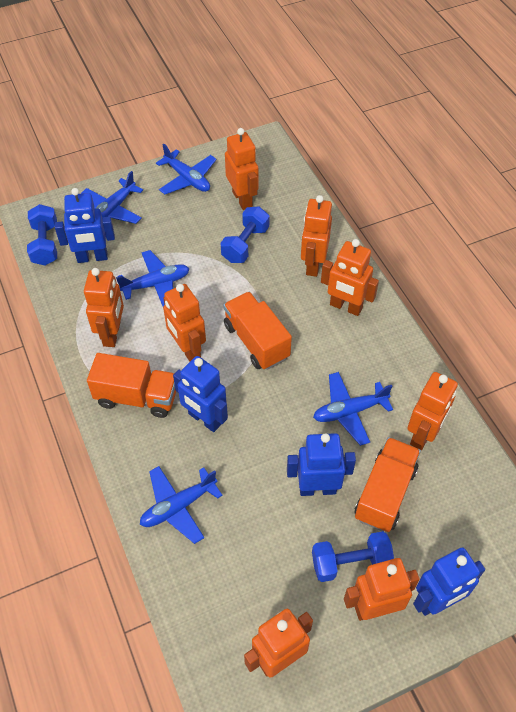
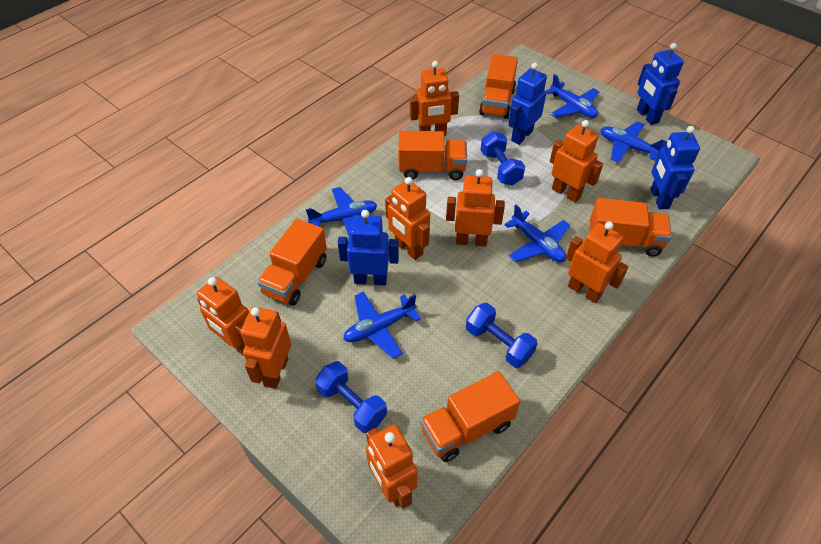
orange truck: [87,353,176,418] [223,292,292,370] [355,437,421,532] = 3 -> [257,219,327,306] [398,131,467,180] [420,371,520,462] [479,54,518,119] [590,198,672,257] = 5

